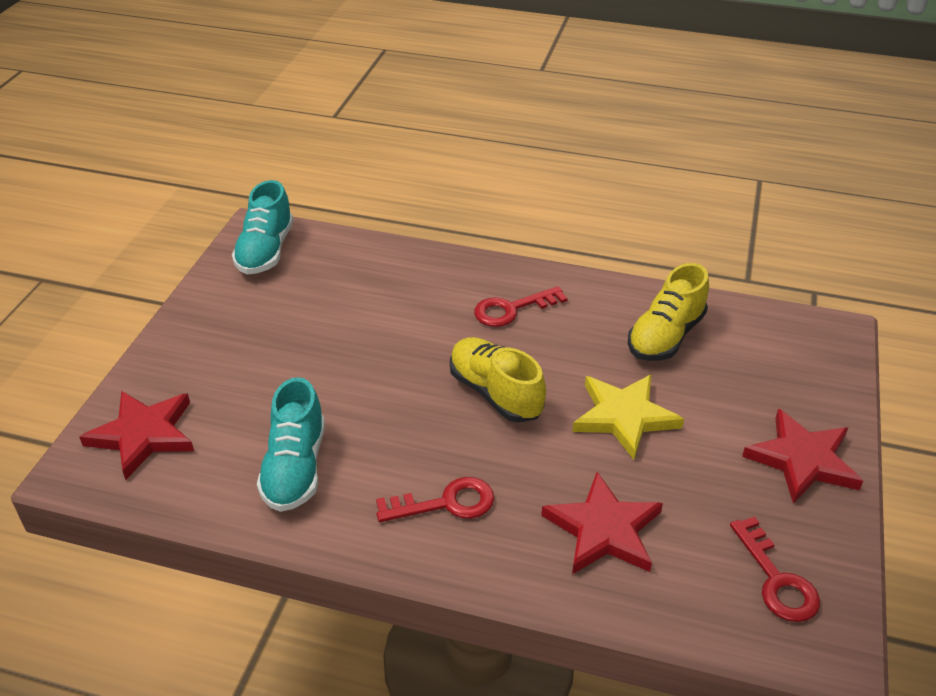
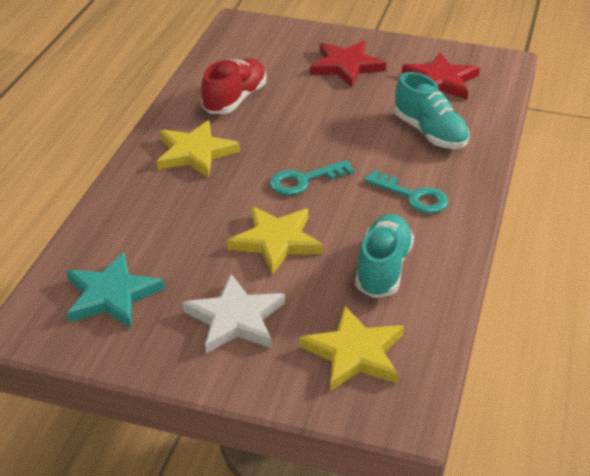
red key: [376,477,494,522] [474,286,568,327] [730,516,820,622] = 3 -> none = 0
red shoe: none = 0 -> [201,58,266,114] = 1
red star: [79,391,194,480] [541,472,663,574] [742,409,863,503] = 3 -> [310,41,386,88] [402,52,480,100] = 2
turquoise key: none = 0 -> [270,160,355,195] [364,170,448,214] = 2
turquoise star: none = 0 -> [66,252,165,328] = 1
white star: none = 0 -> [182,274,285,353] = 1
yellow shoe: [450,337,546,423] [628,263,709,361] = 2 -> none = 0
yellow star: [572,375,684,460] = 1 -> [157,120,240,178] [227,206,323,275] [299,306,404,391] = 3

